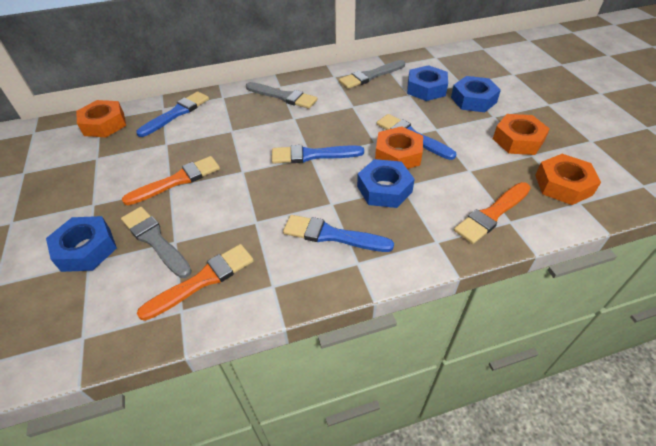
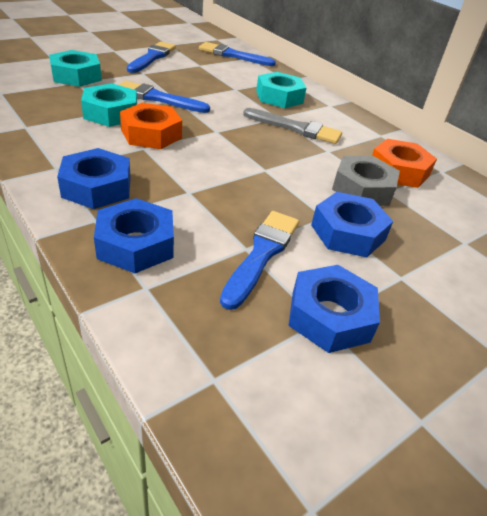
grey brush: [121,207,192,278] [246,82,318,109] [339,60,405,89] = 3 -> [243,108,342,144] = 1
grey nut: none = 0 -> [332,156,400,206] = 1
orange brush: [122,156,220,205] [137,244,254,321] [454,182,531,244] = 3 -> none = 0
orange nut: [76,100,126,137] [375,126,423,169] [493,114,550,155] [535,154,601,205] = 4 -> [120,103,182,149] [372,139,437,188] = 2
turquoise nut: none = 0 -> [49,50,102,87] [81,83,137,127] [256,72,307,108] = 3

